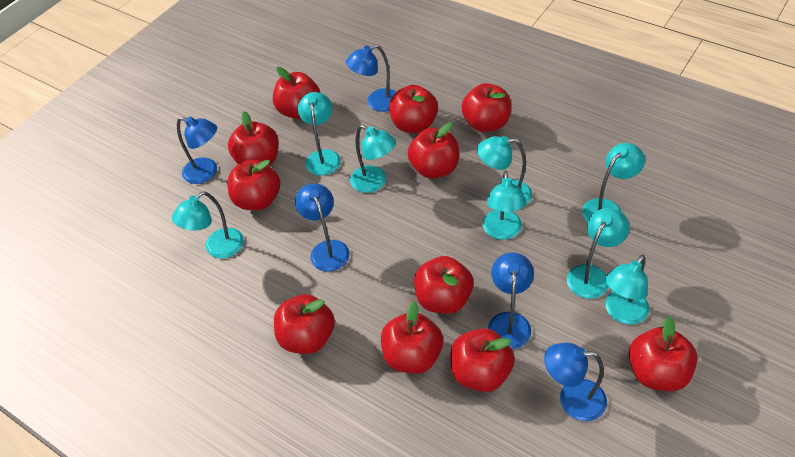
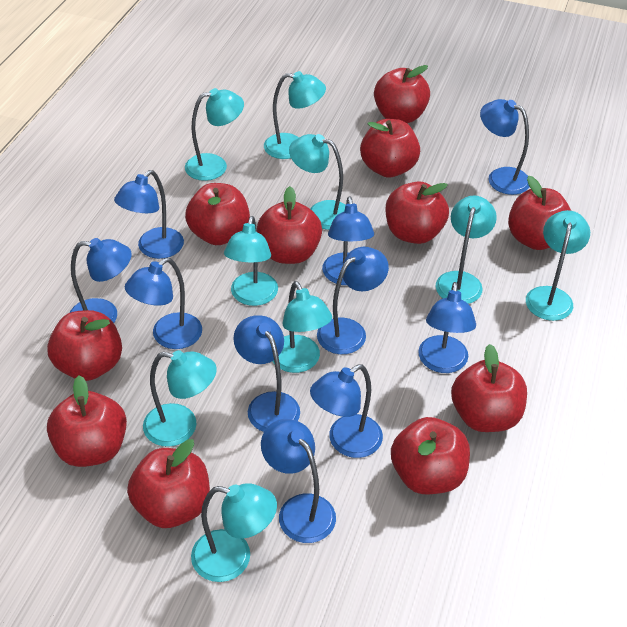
blue lamp: [177,116,217,184] [295,183,349,272] [346,45,396,112] [488,252,534,349] [544,343,607,421] = 5 -> [70,238,132,323] [114,170,184,259] [125,258,202,349] [233,315,300,432] [261,419,336,543] [310,364,383,458] [317,247,389,354] [322,196,374,285] [418,282,476,373] [480,99,529,195] = 10
turquoise lamp: [172,191,244,258] [298,92,341,176] [350,125,396,193] [477,136,532,205] [483,171,526,240] [567,208,629,299] [582,143,645,222] [605,255,649,324] = 8 -> [143,350,217,447] [185,88,244,181] [191,483,277,582] [224,216,278,306] [264,71,326,159] [272,281,332,373] [289,134,345,230] [436,195,497,304] [526,210,590,321] = 9

